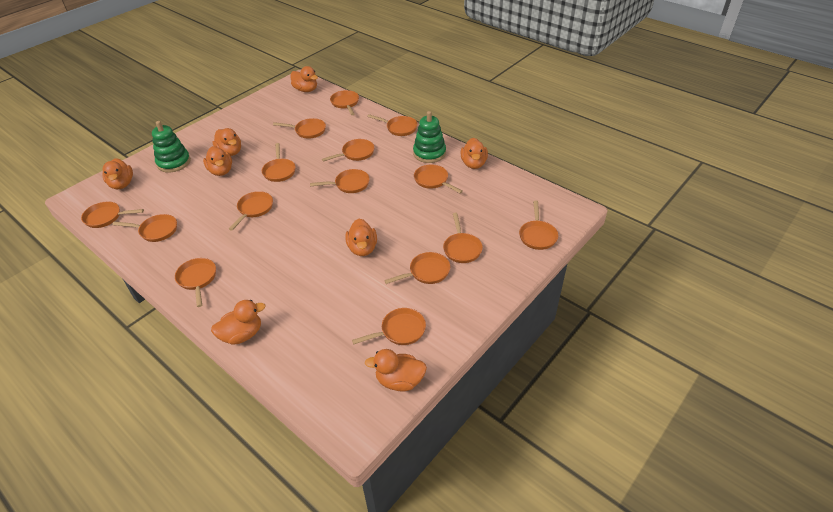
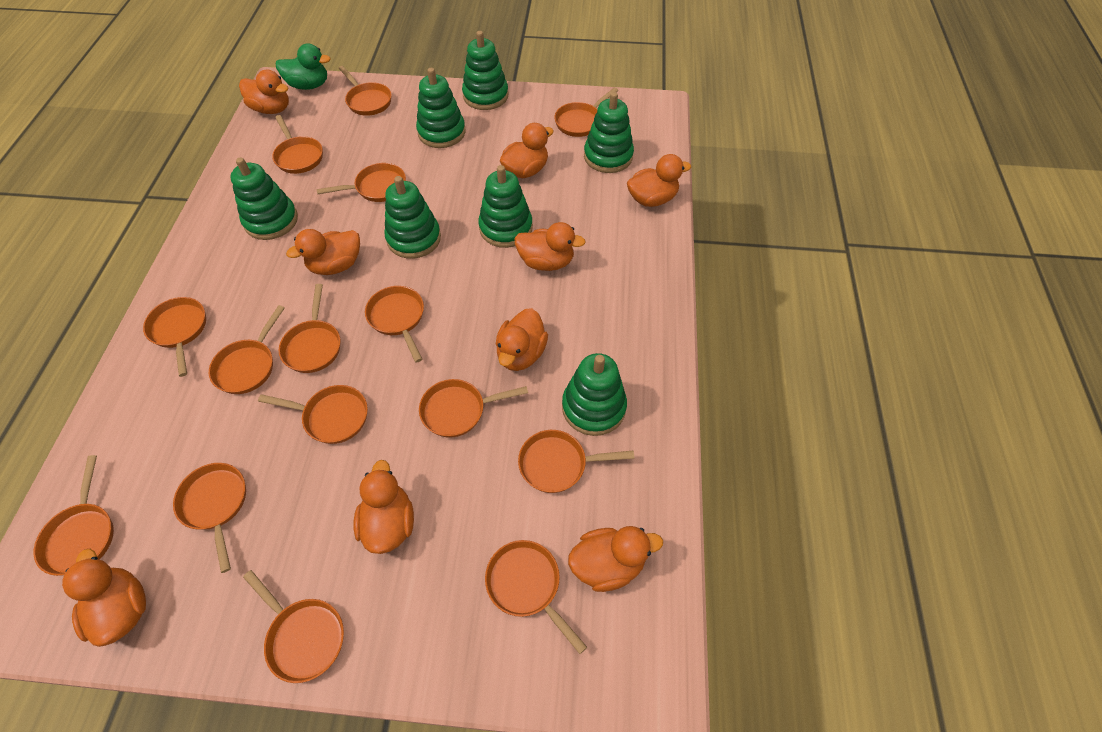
green duck: none = 0 -> [276,43,331,90] = 1
green stacking toy: [152,121,191,173] [413,111,446,163] = 2 -> [231,157,298,240] [384,176,441,259] [416,68,466,148] [462,31,509,110] [478,165,533,248] [562,353,627,436] [584,92,634,173] = 7
orange duck: [102,158,133,189] [203,146,232,176] [211,300,265,345] [213,128,241,156] [291,66,318,92] [346,219,377,256] [365,349,427,392] [461,138,488,169] = 8 -> [62,549,146,647] [239,70,289,114] [286,229,360,275] [353,460,414,554] [496,308,548,371] [500,123,554,178] [514,222,586,271] [568,526,663,592] [627,154,691,207] = 9

